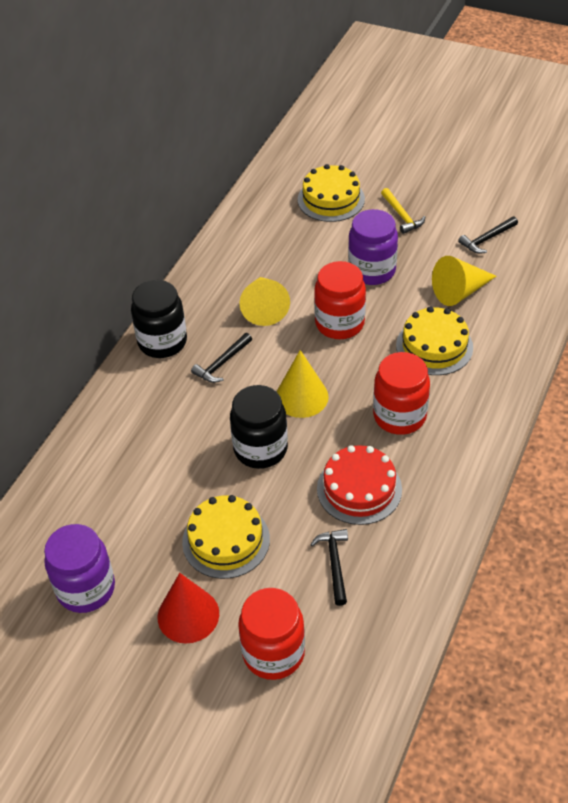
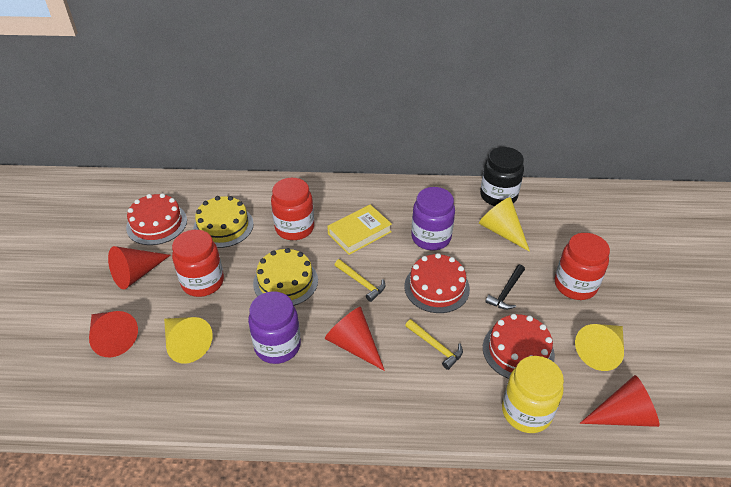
black hammer: [191,333,252,383] [310,529,348,606] [458,217,518,253] = 3 -> [485,264,525,310] = 1
black jar: [131,280,187,358] [230,385,288,469] = 2 -> [480,147,524,206] = 1
red cake: [317,445,402,525] = 1 -> [126,193,187,245] [404,253,470,313] [483,314,555,379] = 3
red cone: [158,573,219,644] = 1 -> [89,311,138,357] [108,246,171,289] [325,307,385,371] [580,375,660,427] = 4
yellow book: none = 0 -> [327,205,392,255] = 1
yellow cake: [182,495,270,579] [298,164,365,222] [396,307,473,375] = 3 -> [193,196,254,248] [253,248,318,306] = 2
yellow hammer: [381,188,425,234] = 1 -> [335,259,385,302] [405,319,463,370] = 2
yellow jar: none = 0 -> [502,356,564,433] = 1

